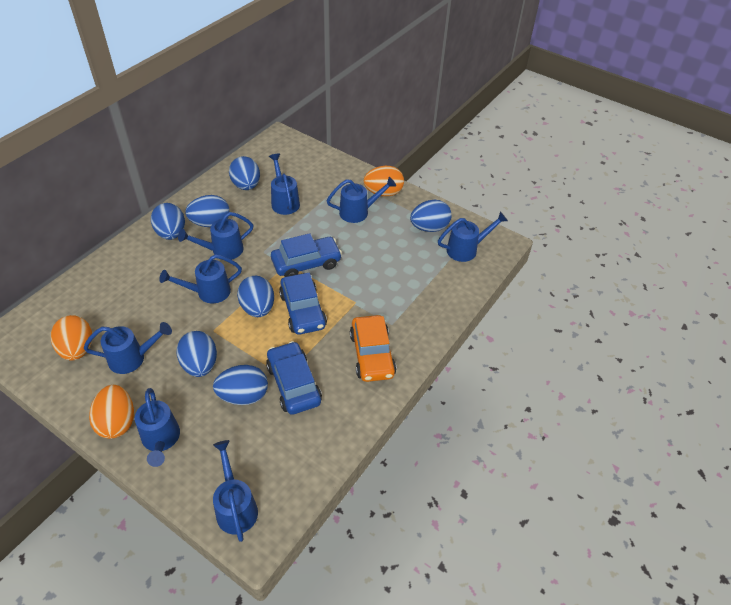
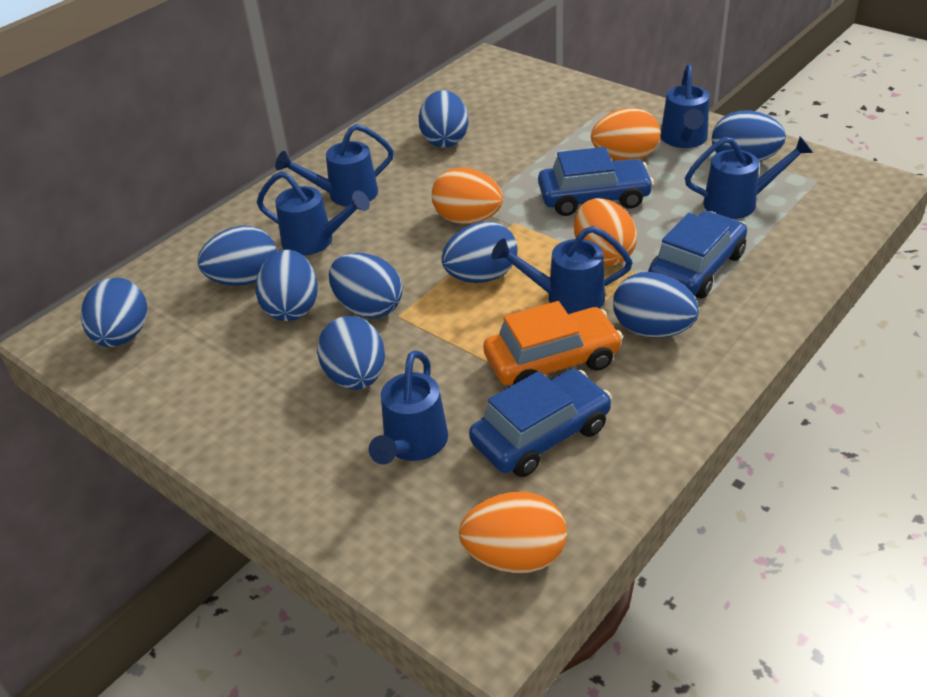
blue egg: [151,203,185,240] [176,331,217,377] [185,195,230,227] [213,365,268,405] [229,156,260,190] [237,276,274,317] [410,200,451,232] = 7 -> [81,278,147,347] [198,226,277,286] [255,250,318,321] [317,316,385,390] [329,253,402,318] [419,90,469,148] [442,221,518,283] [613,272,699,338] [712,110,786,162] = 9
blue watering can: [84,322,172,374] [135,388,180,467] [159,254,242,303] [178,212,254,260] [213,440,258,542] [269,154,300,215] [327,177,396,223] [438,212,508,262] = 8 -> [257,171,370,256] [275,124,394,207] [369,350,448,464] [491,226,633,314] [660,64,709,148] [685,136,813,219] = 6
orange egg: [51,315,92,360] [89,385,134,439] [364,166,404,196] = 3 -> [432,167,503,224] [459,492,567,573] [574,198,637,266] [591,108,660,161] = 4

